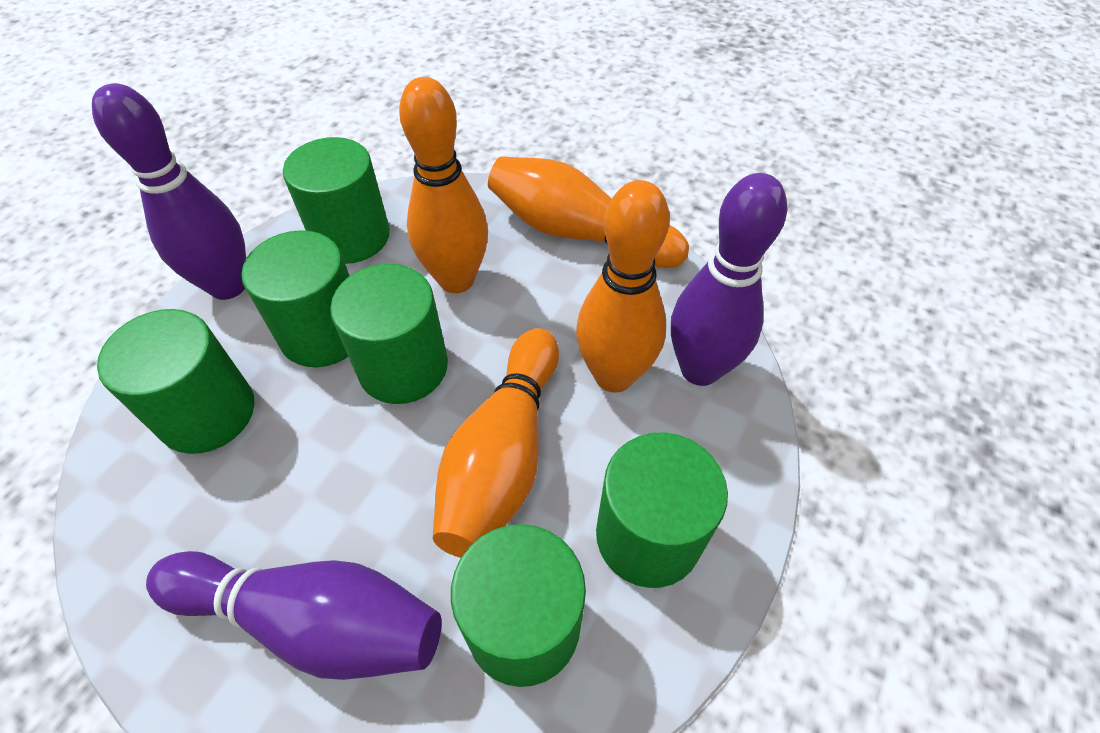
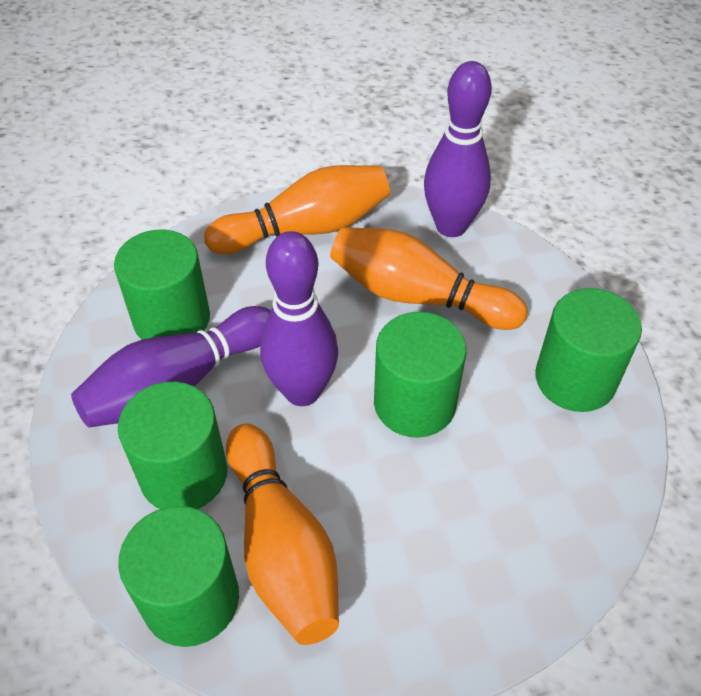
green cylinder: [97,309,254,454] [241,230,350,367] [283,137,390,264] [330,264,448,404] [451,524,586,687] [596,433,728,588] = 6 -> [114,230,210,340] [118,382,227,509] [118,506,239,647] [374,312,466,438] [535,288,642,412] = 5
orange bowling pin: [399,77,488,293] [433,328,559,558] [488,156,689,268] [576,180,670,393] = 4 -> [204,165,390,254] [226,424,339,645] [330,227,527,330] = 3

